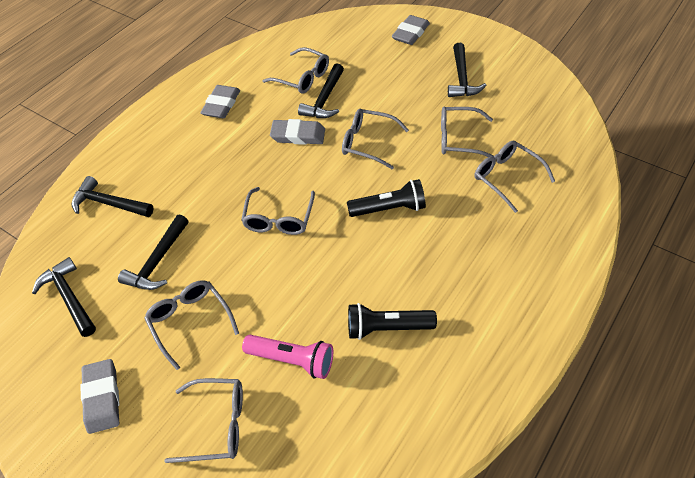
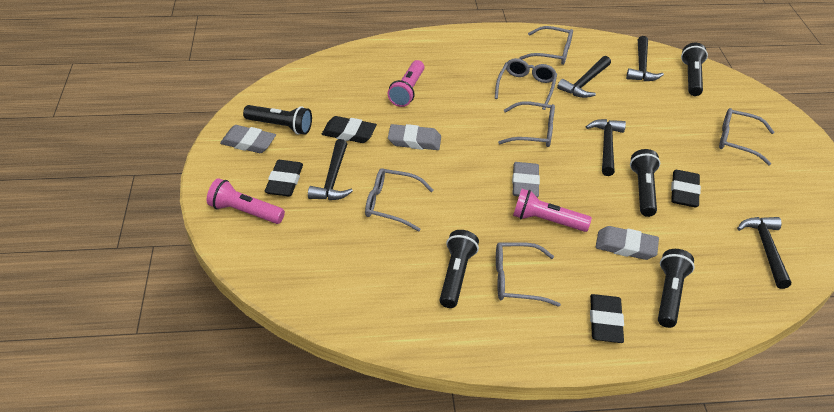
black eraser: none = 0 -> [265,160,303,197] [322,116,377,143] [590,294,624,343] [671,170,701,207] = 4
black flashlight: [347,179,426,217] [348,303,437,340] = 2 -> [243,105,312,135] [440,230,479,308] [630,149,660,217] [658,249,695,328] [681,43,708,96] = 5
grey glasses: [144,280,239,370] [164,378,243,463] [241,187,315,235] [262,47,329,94] [342,109,409,169] [441,107,494,157] [474,141,555,213] = 7 -> [365,168,433,232] [495,58,557,110] [496,242,561,307] [498,101,555,147] [519,26,573,65] [719,108,774,165] = 6
pink flashlight: [242,335,333,379] = 1 -> [207,178,285,224] [388,60,425,107] [513,189,592,232] = 3

